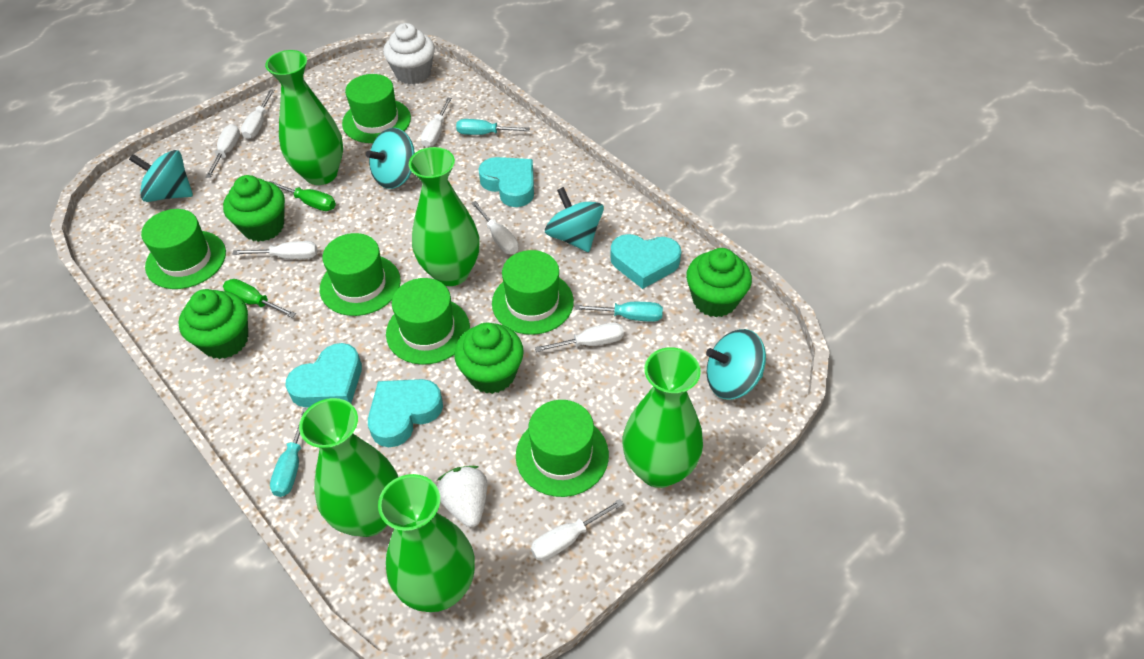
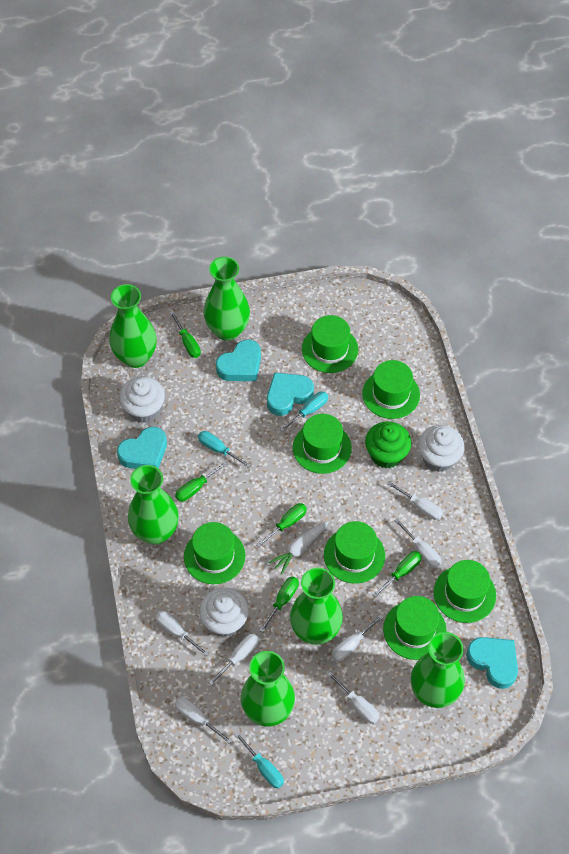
green cupcake: [178,289,248,359] [223,175,285,242] [454,323,524,394] [686,248,752,317] = 4 -> [365,421,411,468] = 1
green hat: [141,209,226,289] [320,233,401,316] [342,74,411,143] [386,278,470,365] [492,250,574,335] [516,400,609,497] = 6 -> [184,522,245,584] [293,414,352,474] [302,315,358,373] [324,521,385,584] [362,360,420,419] [383,596,447,660] [434,560,496,623] = 7
green screwdriver: [223,279,296,318] [269,181,336,211] = 2 -> [170,311,201,358] [175,461,228,502] [257,503,307,547] [259,576,299,632] [373,551,422,598] = 5
green vase: [265,50,343,185] [299,398,398,537] [378,474,475,612] [409,147,480,286] [623,347,703,488] = 5 -> [109,284,157,368] [128,465,179,545] [204,257,250,341] [241,651,295,727] [290,567,343,645] [411,632,465,708] = 6
turquoise spinning top: [129,150,193,202] [366,128,415,189] [545,187,604,252] [706,329,766,400] = 4 -> none = 0
white carrot: none = 0 -> [268,521,329,575] = 1
white cupcake: [383,23,435,84] = 1 -> [119,376,165,423] [199,587,249,637] [418,425,465,472] = 3
white strawberry: [437,466,487,527] = 1 -> none = 0

